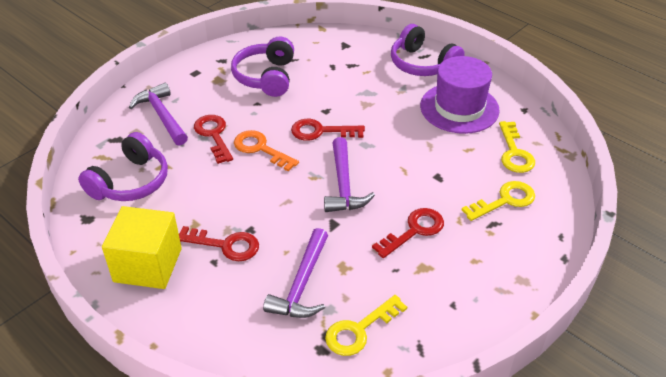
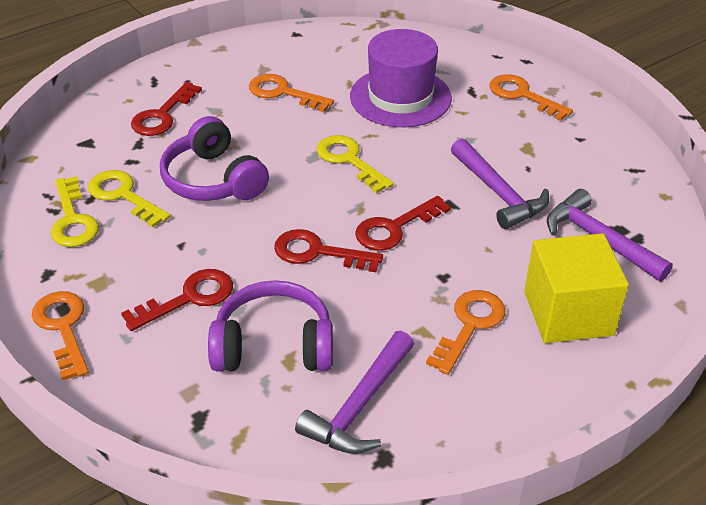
orange key: [234,130,299,171] = 1 -> [32,291,89,381] [249,74,334,112] [426,290,506,375] [489,74,573,121] = 4
purple headphones: [78,132,168,201] [231,37,294,97] [391,24,465,76] = 3 -> [160,116,269,201] [208,280,333,372] = 2

